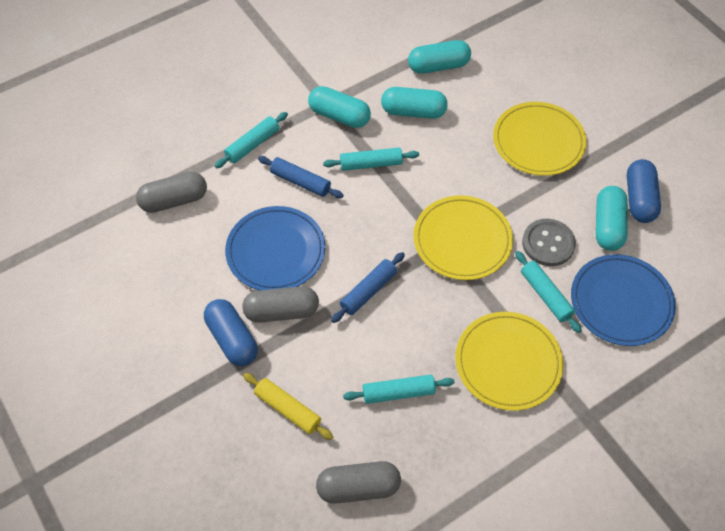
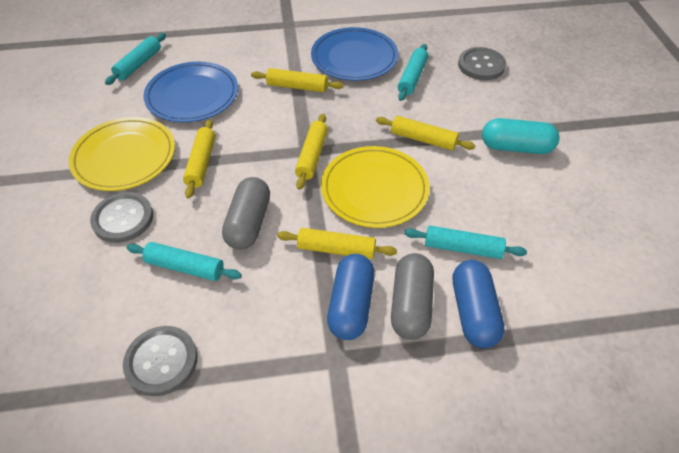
blue rolling pin: [258,156,344,198] [331,252,405,323] = 2 -> none = 0
grey button: [522,219,576,266] = 1 -> [90,192,153,243] [123,326,197,396] [458,47,506,80] = 3
grey capsule: [136,172,207,213] [242,286,319,323] [316,461,401,504] = 3 -> [222,177,270,250] [391,253,434,340] = 2
turquoise capsule: [308,86,371,128] [381,87,448,119] [408,40,471,74] [596,186,628,251] = 4 -> [482,118,560,154] = 1
yellow plate: [413,195,513,280] [455,312,563,411] [493,102,587,176] = 3 -> [69,117,175,191] [321,146,430,228] = 2
yellow rolling pin: [243,373,333,440] = 1 -> [183,119,215,199] [251,68,344,92] [277,228,397,259] [295,114,328,190] [376,116,476,151] = 5

